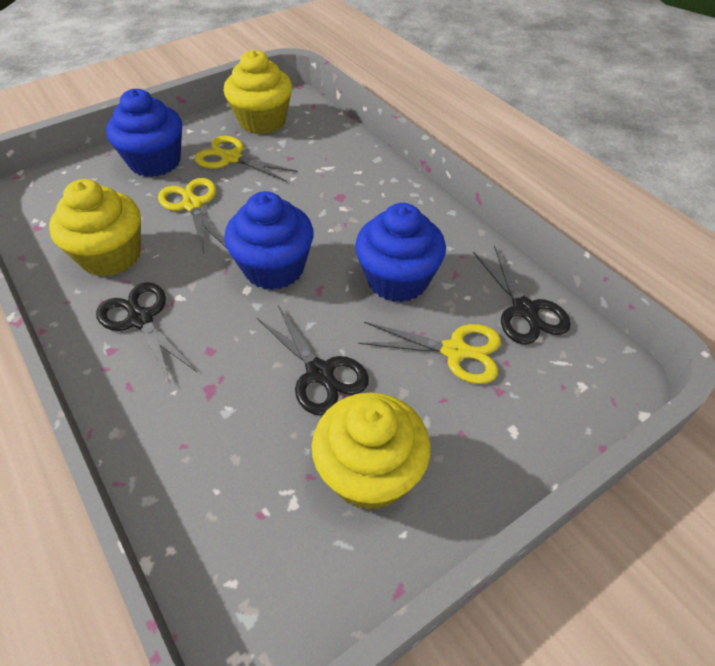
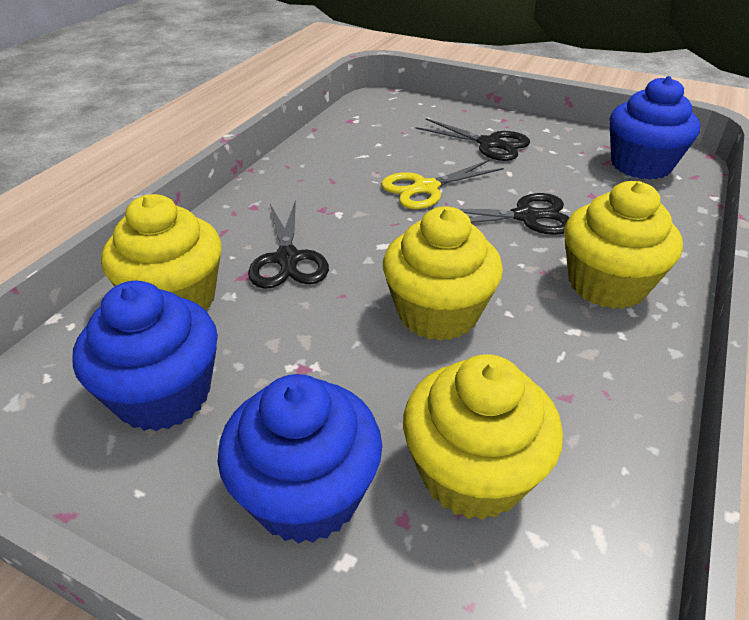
yellow cupcake: [49,179,141,277] [224,50,292,134] [312,392,431,510] = 3 -> [101,194,222,310] [383,206,503,341] [403,354,563,520] [564,181,683,309] = 4
yellow scissors: [158,178,227,253] [194,136,298,182] [359,322,501,384] = 3 -> [381,160,504,209] = 1

